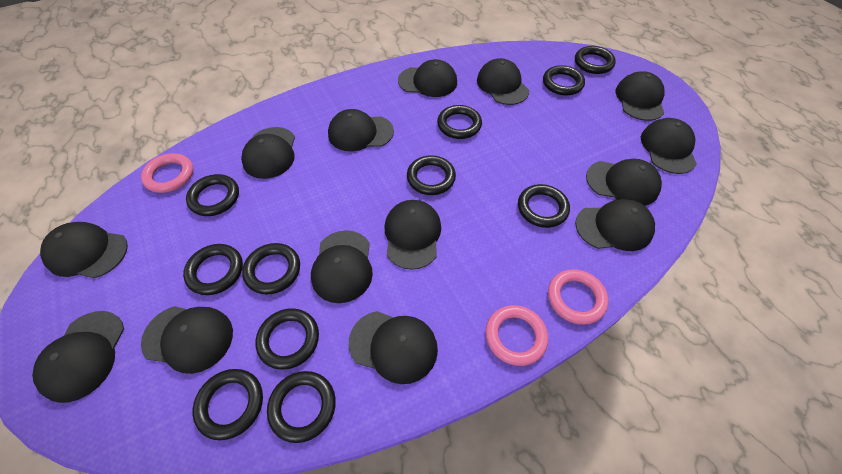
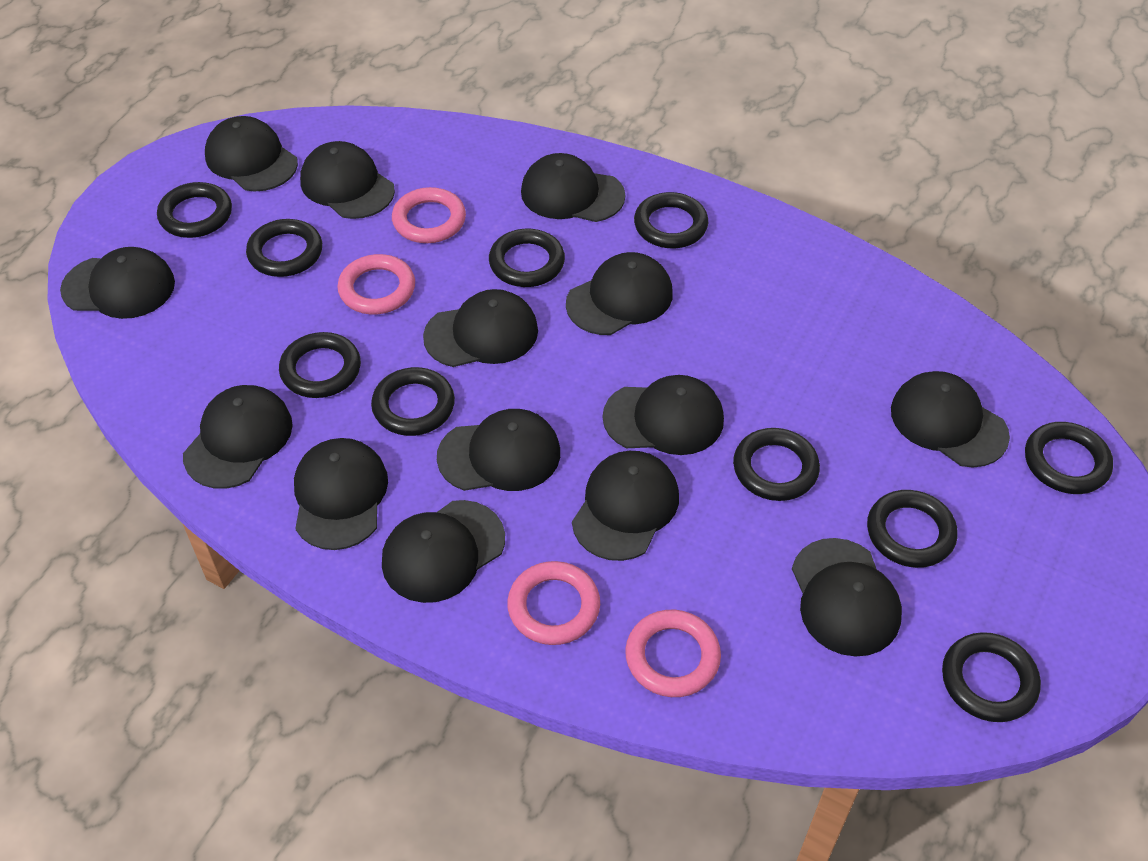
black ring: [183,244,243,295] [186,174,239,216] [192,369,263,440] [242,243,300,295] [255,308,319,370] [267,371,336,443] [407,155,456,195] [437,105,482,139] [518,184,570,228] [543,65,585,96] [575,46,616,74] = 11 -> [157,182,232,238] [246,219,322,277] [279,332,361,398] [371,367,455,436] [489,229,565,287] [634,192,708,248] [733,428,820,501] [867,490,958,568] [942,632,1041,722] [1025,422,1113,494] = 10
pink ring: [141,153,193,193] [486,305,548,366] [548,269,609,325] = 3 -> [338,254,415,314] [392,187,466,243] [507,561,600,645] [625,610,721,697] = 4

